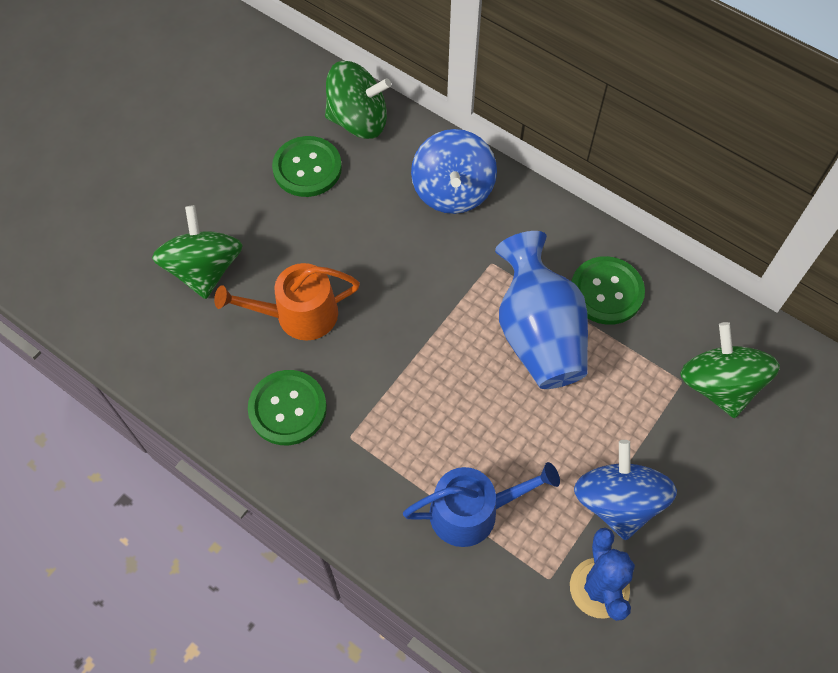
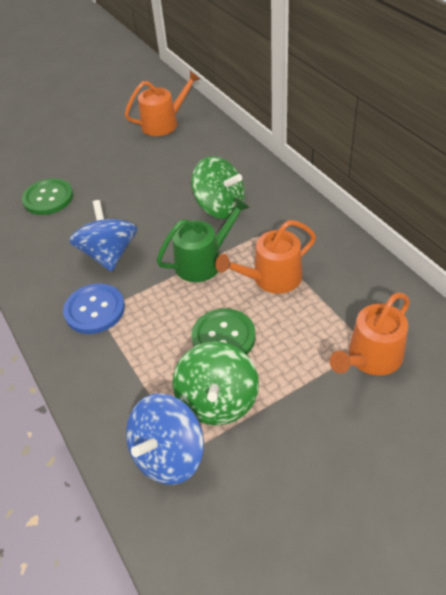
blue button: none = 0 -> [63,283,125,334] = 1
blue cactus: [570,528,635,621] = 1 -> none = 0
blue vase: [495,231,588,389] = 1 -> none = 0
blue watering can: [403,462,560,547] = 1 -> none = 0
green button: [248,370,327,445] [272,136,342,197] [571,256,645,325] = 3 -> [22,178,74,215] [191,308,255,355] = 2
green spinning top: [152,205,243,299] [325,61,391,139] [680,322,780,418] = 3 -> [173,341,259,425] [191,156,245,219] = 2
green watering can: none = 0 -> [157,197,250,282] = 1
orange watering can: [214,263,360,341] = 1 -> [125,71,200,136] [215,220,316,294] [329,292,410,376] = 3

